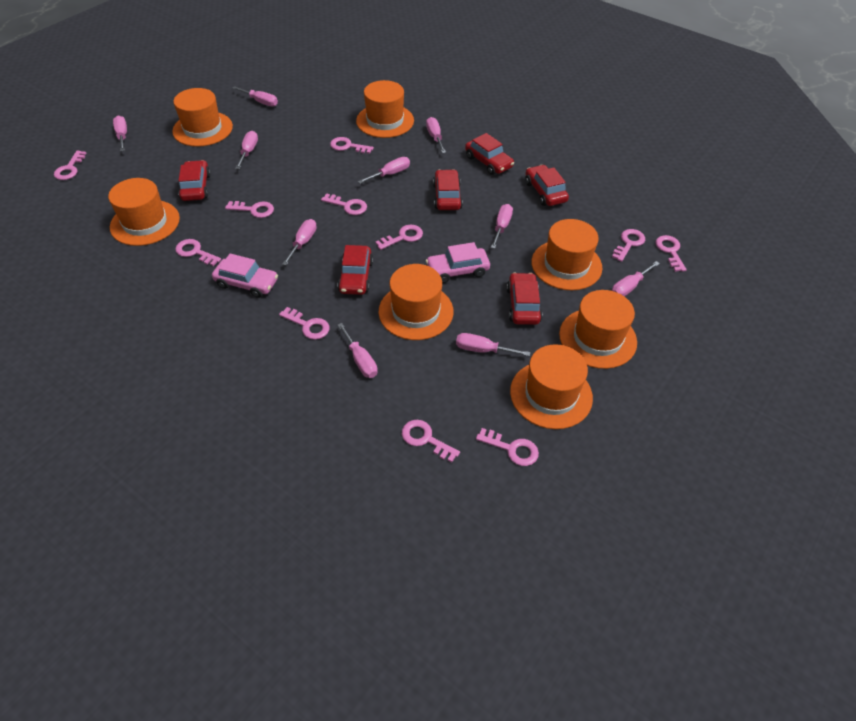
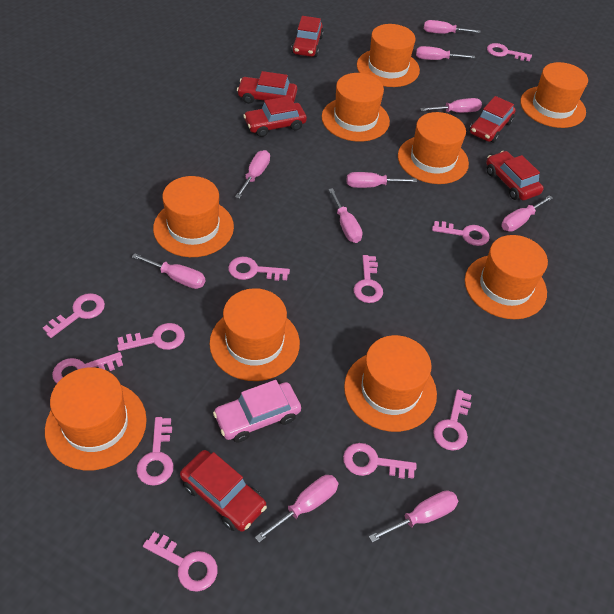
orange hat: [108,178,180,246] [172,88,233,147] [356,80,414,138] [379,264,454,340] [510,344,593,429] [531,219,602,290] [559,290,637,369] = 7 -> [45,367,147,470] [153,176,234,257] [209,288,300,381] [322,73,390,142] [344,335,437,432] [357,24,420,87] [398,112,469,184] [465,235,548,319] [520,62,588,128] = 9
pink car: [212,254,278,298] [426,242,490,283] = 2 -> [213,380,301,442] = 1

